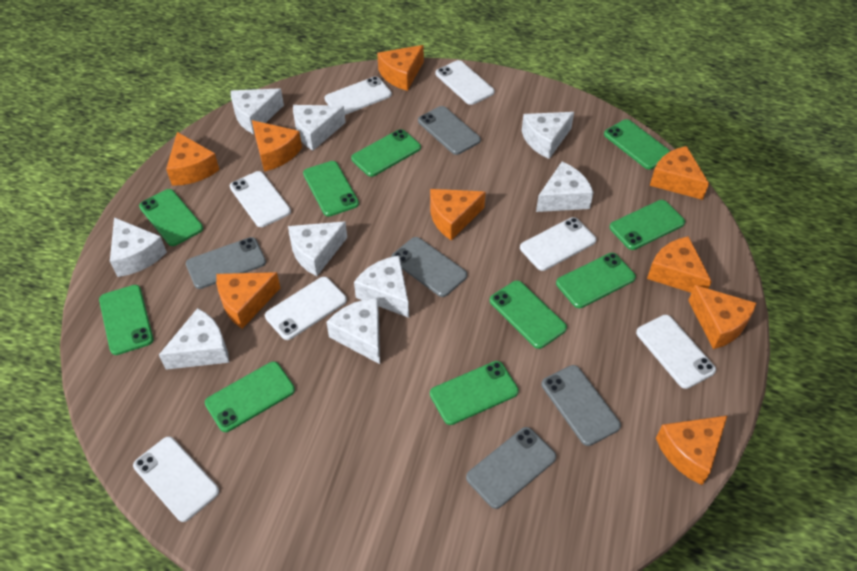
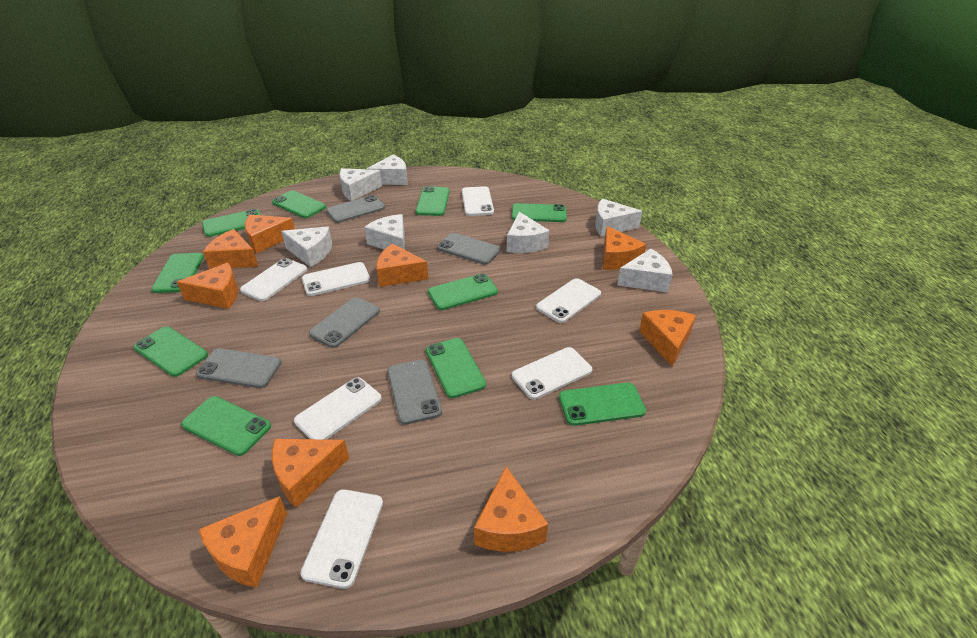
white cheese: [110,217,167,277] [159,308,229,370] [231,89,284,134] [288,221,347,276] [293,105,346,151] [326,298,380,364] [354,255,409,318] [522,112,574,159] [536,162,594,212] = 9 -> [281,226,332,267] [340,168,382,201] [364,214,405,250] [366,155,408,185] [507,212,550,253] [595,198,642,236] [617,249,673,293] = 7

